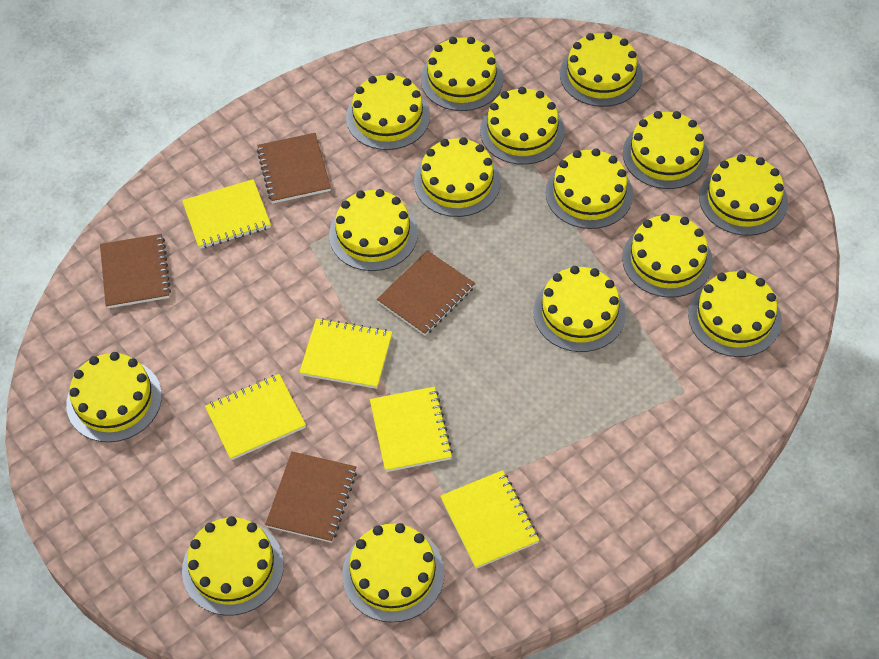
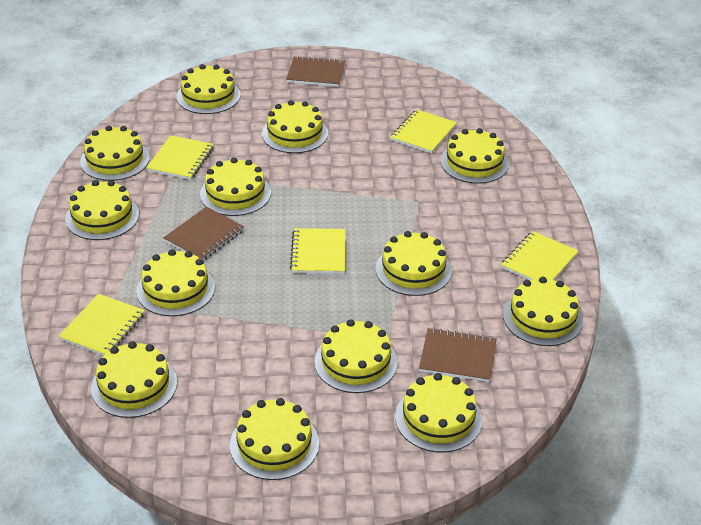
brown notebook: [100,234,171,308] [257,133,331,203] [265,451,357,543] [377,250,475,336] = 4 -> [163,207,244,260] [286,56,345,87] [419,328,497,382] = 3
yellow cake: [66,352,162,442] [182,516,284,616] [329,189,418,271] [342,523,444,622] [346,73,430,150] [414,137,501,217] [421,37,504,111] [480,87,565,165] [533,266,626,352] [545,148,633,229] [560,32,643,107] [622,213,713,298] [623,111,709,189] [688,270,782,357] [699,154,788,236] = 15 -> [66,180,139,240] [80,126,150,181] [91,341,177,418] [136,249,215,316] [176,64,241,114] [200,157,271,216] [230,398,319,480] [262,100,328,153] [314,319,398,393] [375,231,452,296] [395,373,483,452] [440,128,509,184] [503,277,583,346] = 13

